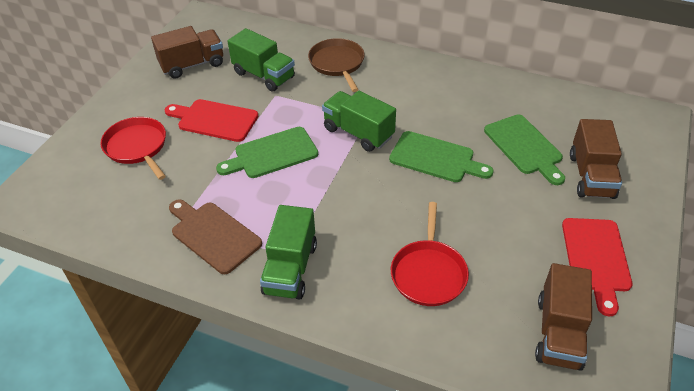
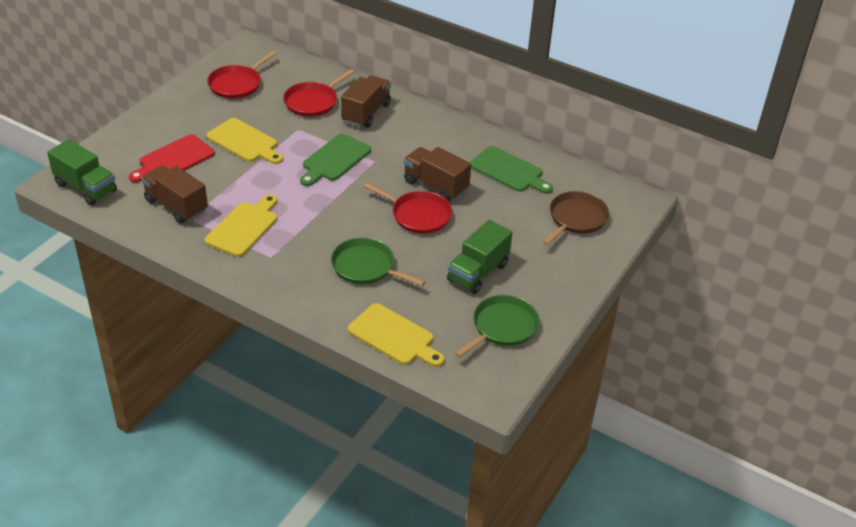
brown cutting board: [169,199,262,274] = 1 -> none = 0
green cutting board: [216,127,318,178] [389,131,493,182] [484,115,565,185] = 3 -> [300,134,371,186] [470,146,553,194] = 2
green pan: none = 0 -> [331,238,426,286] [454,295,540,358] = 2
green truck: [228,28,295,92] [260,205,317,300] [322,91,396,152] = 3 -> [47,139,117,205] [447,220,512,294] = 2
red cutting board: [165,99,258,142] [562,218,632,316] = 2 -> [129,134,215,183] = 1
red pan: [100,117,166,180] [391,202,469,306] = 2 -> [207,51,277,99] [283,69,355,117] [363,182,452,234] = 3
yellow cutting board: none = 0 -> [205,194,277,257] [206,118,283,164] [348,303,445,367] = 3

